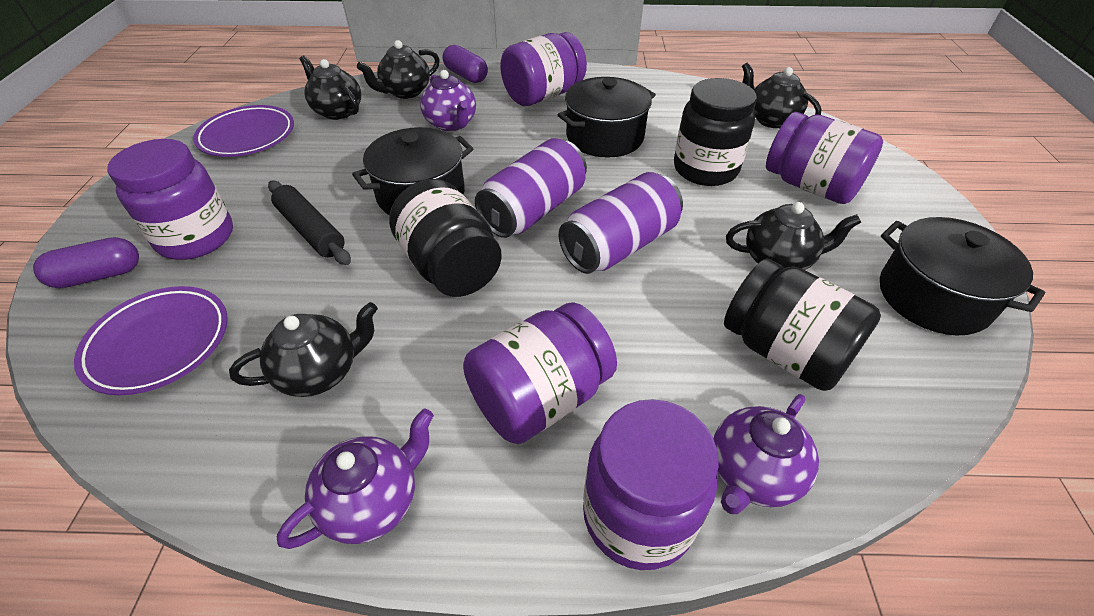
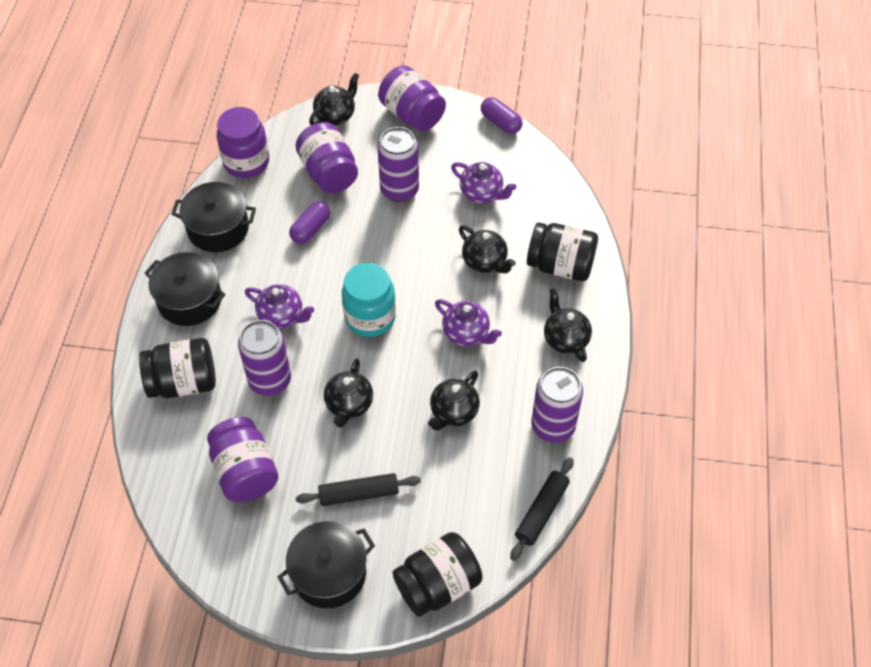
black rolling pin: [268,180,351,265] = 1 -> [296,473,421,506] [510,457,574,561] = 2
purple can: [475,138,587,238] [559,172,683,274] = 2 -> [238,320,291,396] [377,127,419,202] [531,367,583,443] = 3
purple jar: [107,139,233,260] [463,302,617,444] [500,32,587,106] [583,399,719,570] [766,112,883,204] = 5 -> [207,417,278,502] [217,107,269,178] [295,122,358,193] [378,65,446,131] = 4
purple plate: [74,286,228,395] [193,105,294,157] = 2 -> none = 0
turquoise jar: none = 0 -> [342,263,396,337] = 1

